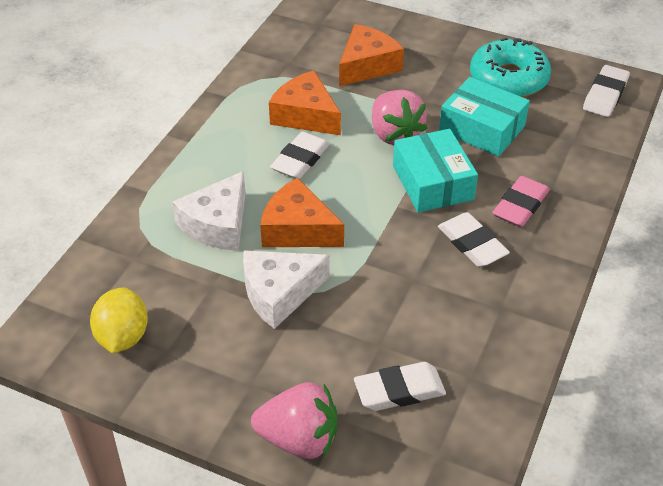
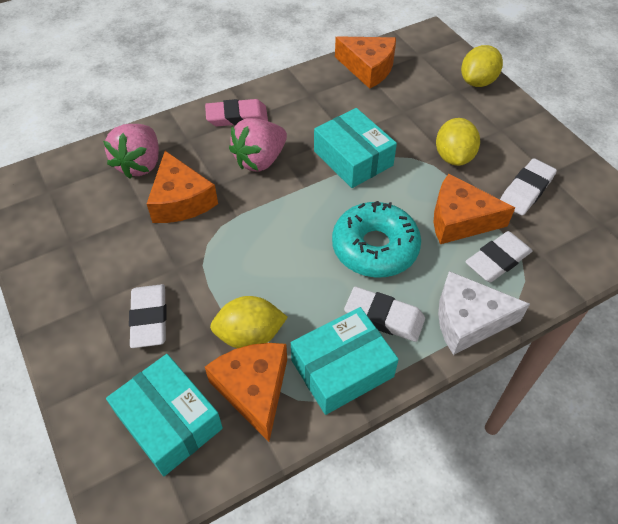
orange cheese: [260,178,344,247] [269,71,341,135] [339,24,404,86] = 3 -> [147,151,218,223] [205,343,287,442] [335,36,396,89] [434,174,515,244] = 4
turquoise box: [393,129,478,213] [439,77,530,157] = 2 -> [106,354,223,476] [291,307,399,415] [314,108,397,188] = 3
white cheese: [172,171,246,251] [243,250,330,329] = 2 -> [438,271,530,355] = 1
yellow lemon: [90,288,148,354] = 1 -> [210,296,288,348] [436,118,480,166] [461,45,503,87] = 3

